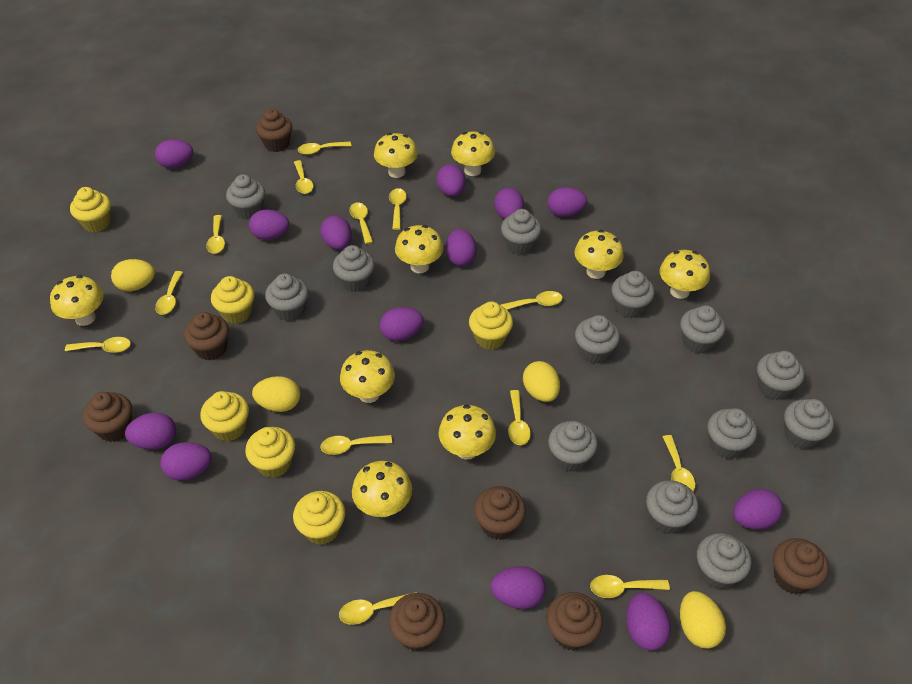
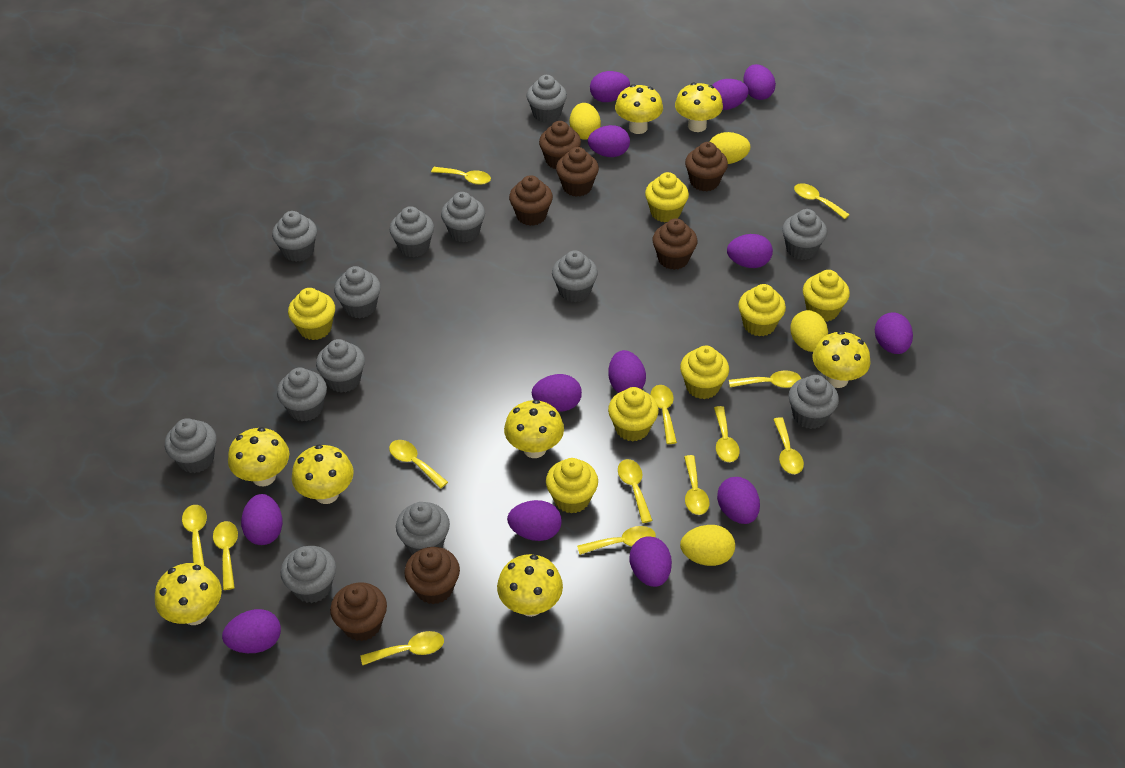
yellow cupcake: [70,187,111,233] [200,391,249,442] [211,276,254,324] [245,427,295,478] [293,491,345,545] [469,301,513,350] = 6 -> [288,288,335,340] [546,458,598,514] [608,387,659,442] [645,172,689,222] [680,346,729,399] [738,284,786,337] [803,270,850,322] = 7
yellow mushroom: [50,275,104,326] [340,350,395,403] [352,461,412,517] [374,133,418,178] [395,225,443,273] [439,405,496,460] [451,132,495,176] [574,230,624,279] [659,250,710,299] = 9 -> [155,563,222,625] [228,427,289,486] [292,445,354,504] [497,554,563,617] [504,400,564,458] [615,84,663,134] [675,83,723,132] [812,331,871,388] = 8

